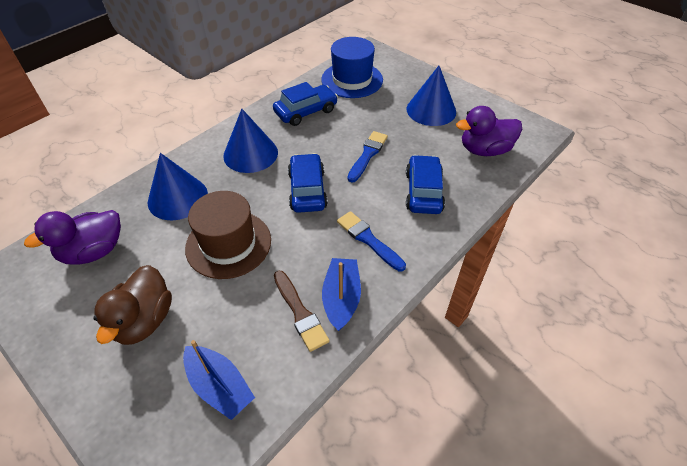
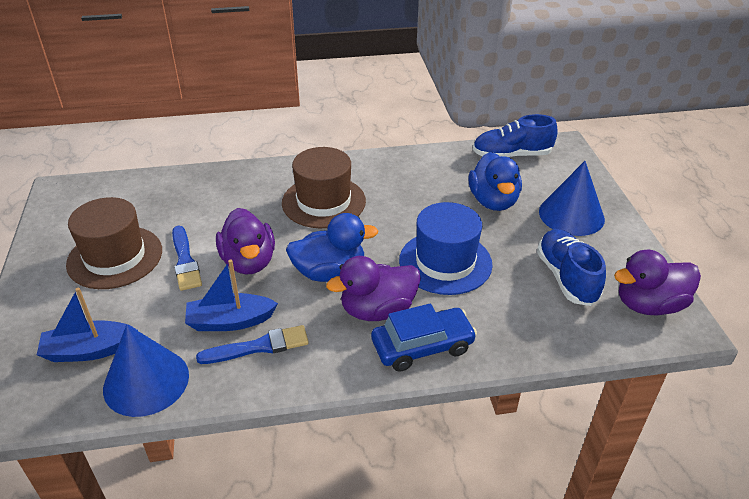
blue car: [273,82,338,126] [288,153,328,213] [406,155,445,214] = 3 -> [371,304,477,372] = 1
blue cone: [148,153,208,220] [223,109,278,173] [407,66,456,126] = 3 -> [103,324,189,417] [539,161,605,236] = 2
blue duck: none = 0 -> [286,213,379,282] [468,152,522,211] = 2
blue shoe: none = 0 -> [473,114,558,157] [537,229,606,306] = 2
brown brush: [274,271,330,352] = 1 -> none = 0
brown duck: [94,265,172,345] = 1 -> none = 0
brown hat: [185,191,271,279] = 1 -> [66,197,162,289] [282,147,366,228] = 2
purple duck: [24,210,121,265] [456,106,522,156] = 2 -> [216,208,275,274] [326,256,421,321] [614,250,701,316] = 3

